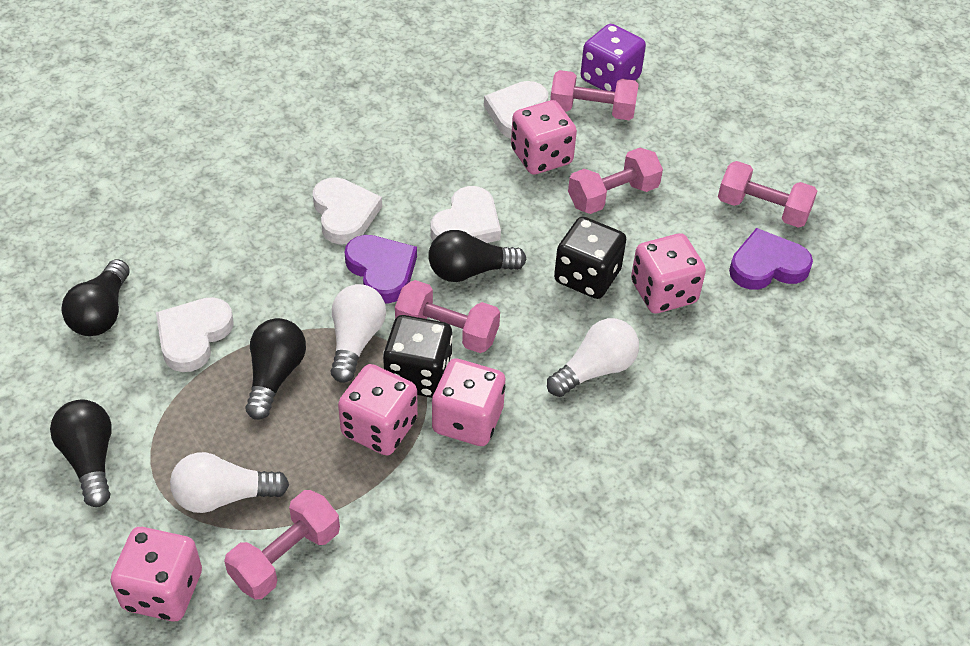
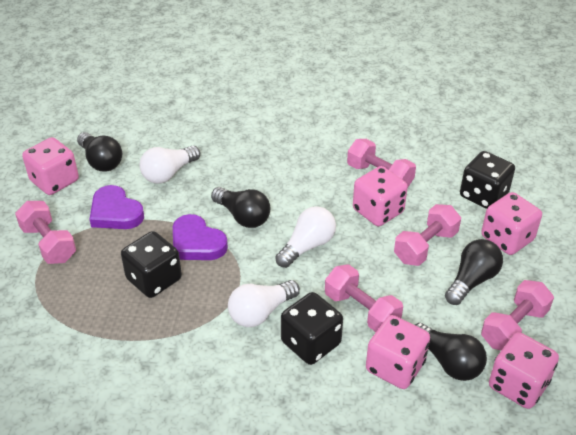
black dice: [383,315,453,398] [554,216,626,299] = 2 -> [121,231,182,298] [281,292,343,365] [460,151,515,209] = 3
purple dice: [581,24,646,92] = 1 -> none = 0
white heart: [156,297,234,372] [313,177,382,245] [431,186,501,243] [484,81,548,139] = 4 -> none = 0

